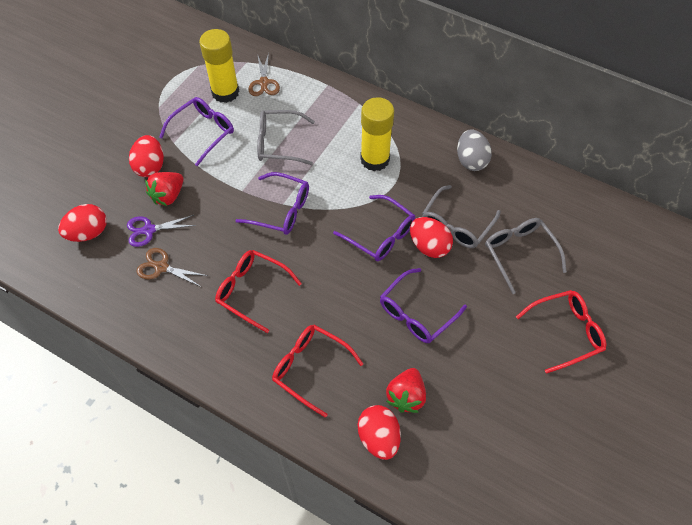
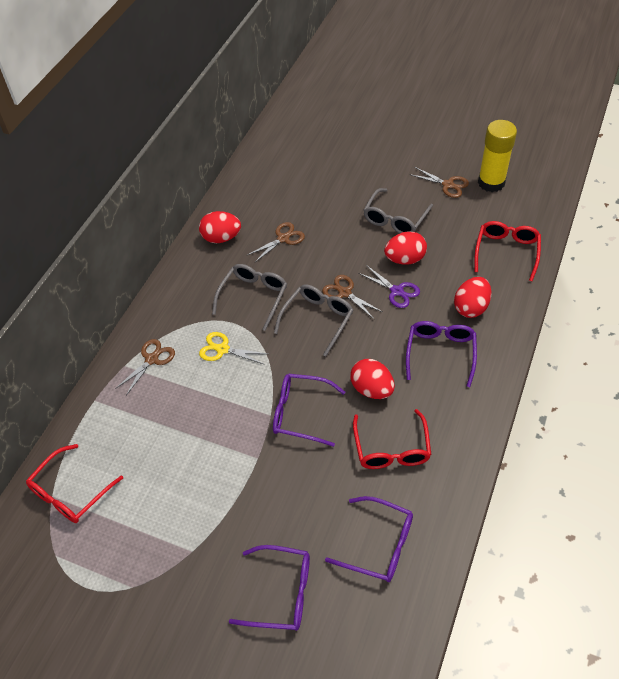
brown scissors: [137,248,208,287] [249,53,280,96] = 2 -> [115,339,175,395] [246,222,305,263] [322,275,383,319] [411,167,469,198] = 4
grey egg: [457,129,492,171] = 1 -> none = 0
red strawberry: [145,172,184,206] [386,368,426,413] = 2 -> none = 0
yellow glue stick: [199,29,239,103] [360,97,394,171] = 2 -> [478,120,517,192] = 1
yellow scissors: none = 0 -> [199,332,268,364] = 1

